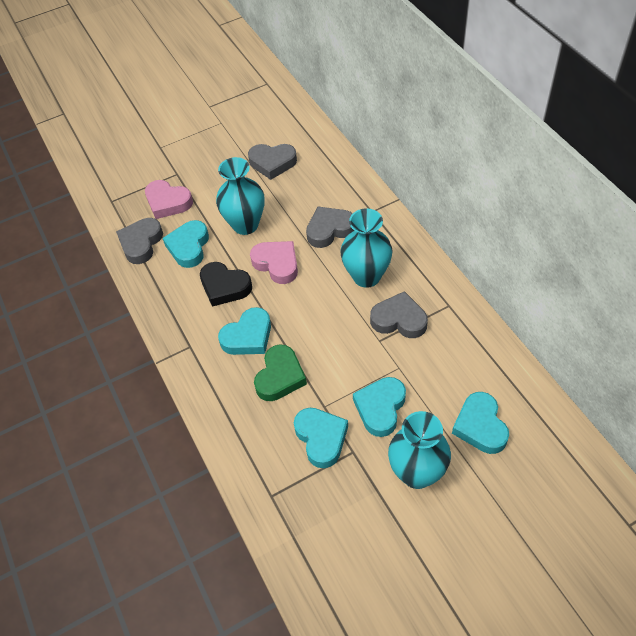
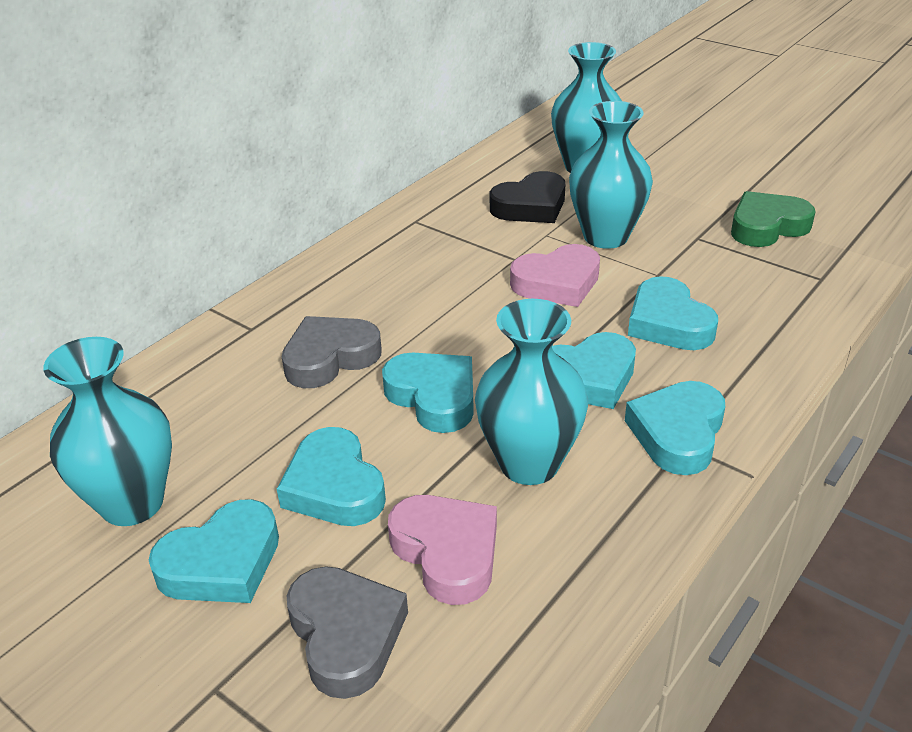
grey heart: [116,218,163,264] [248,144,297,180] [306,206,354,248] [370,291,428,338] = 4 -> [282,316,382,388] [287,566,408,699] = 2
turquoise heart: [163,220,209,268] [218,307,271,355] [294,408,348,468] [353,377,406,437] [452,392,509,454] = 5 -> [149,499,279,603] [277,427,386,526] [382,353,474,433] [552,332,636,409] [625,381,725,475] [628,276,718,350] = 6
turquoise vase: [216,157,265,235] [340,208,393,288] [388,411,451,489] = 3 -> [43,337,172,526] [475,299,588,485] [551,42,622,173] [569,101,653,249] = 4

